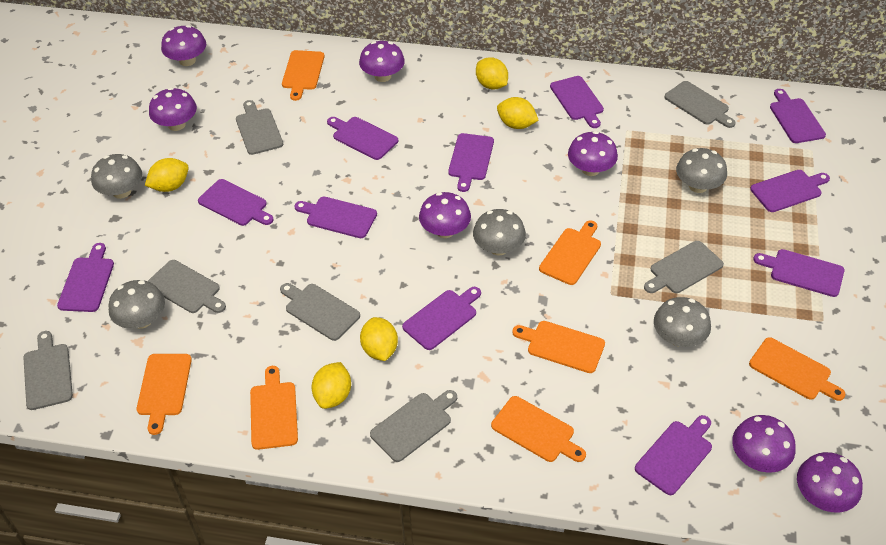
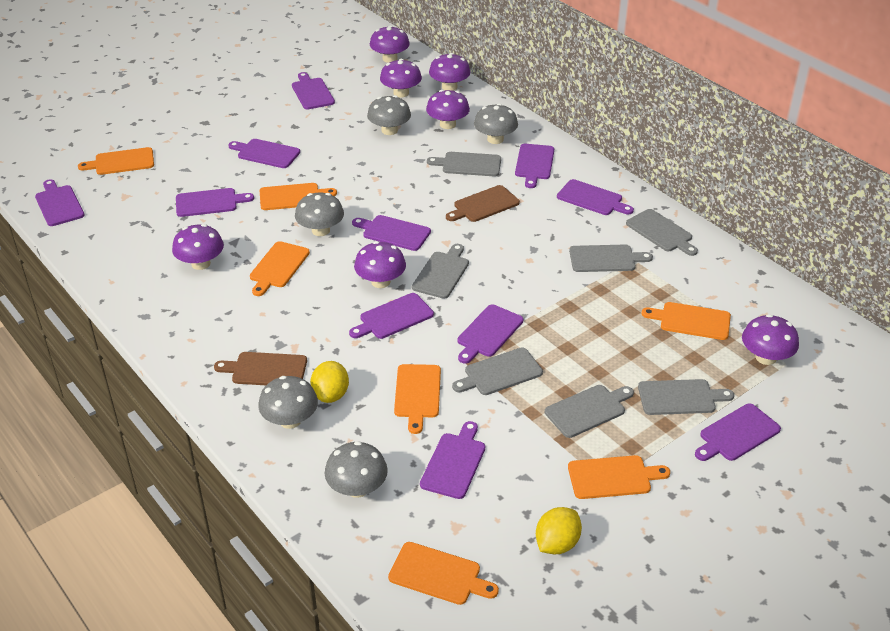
brown cutting board: none = 0 -> [214,352,307,385] [446,185,520,222] = 2
yellow lemon: [145,158,189,192] [312,362,351,409] [360,317,398,361] [476,57,508,90] [497,97,539,129] = 5 -> [310,361,349,403] [536,507,582,554] = 2

